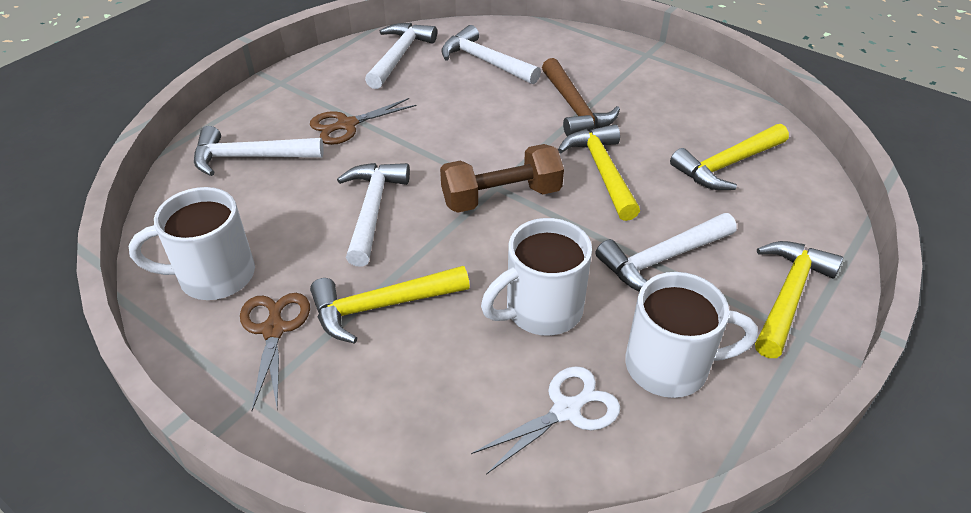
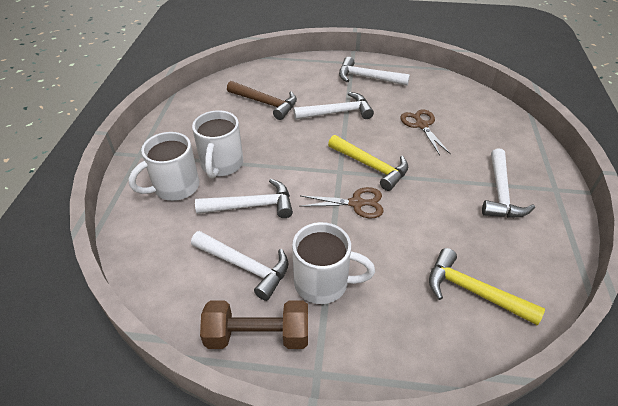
white scissors: [471,366,620,474] = 1 -> none = 0
yellow hammer: [310,266,470,344] [558,124,640,221] [670,124,789,190] [755,241,843,358] = 4 -> [328,135,408,191] [429,248,545,325] = 2

